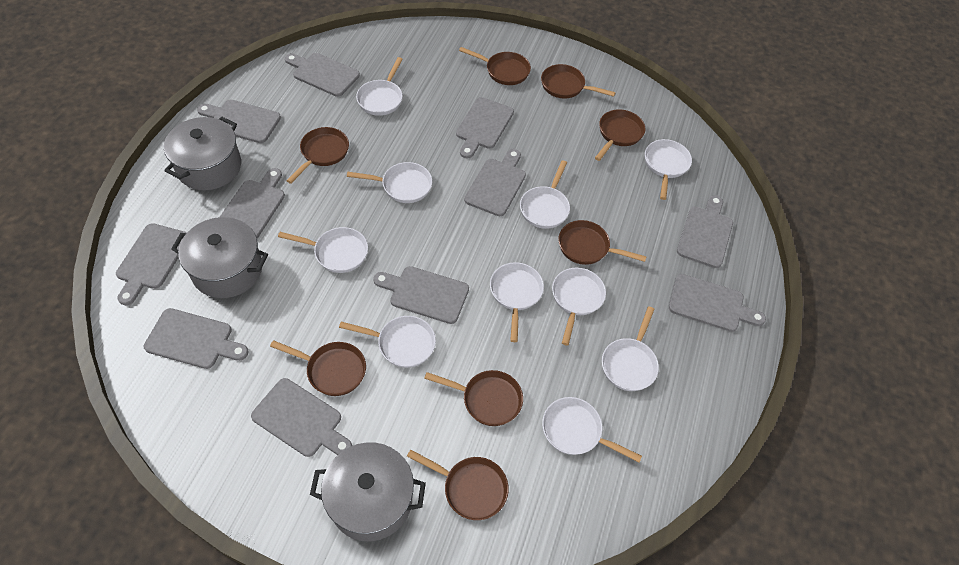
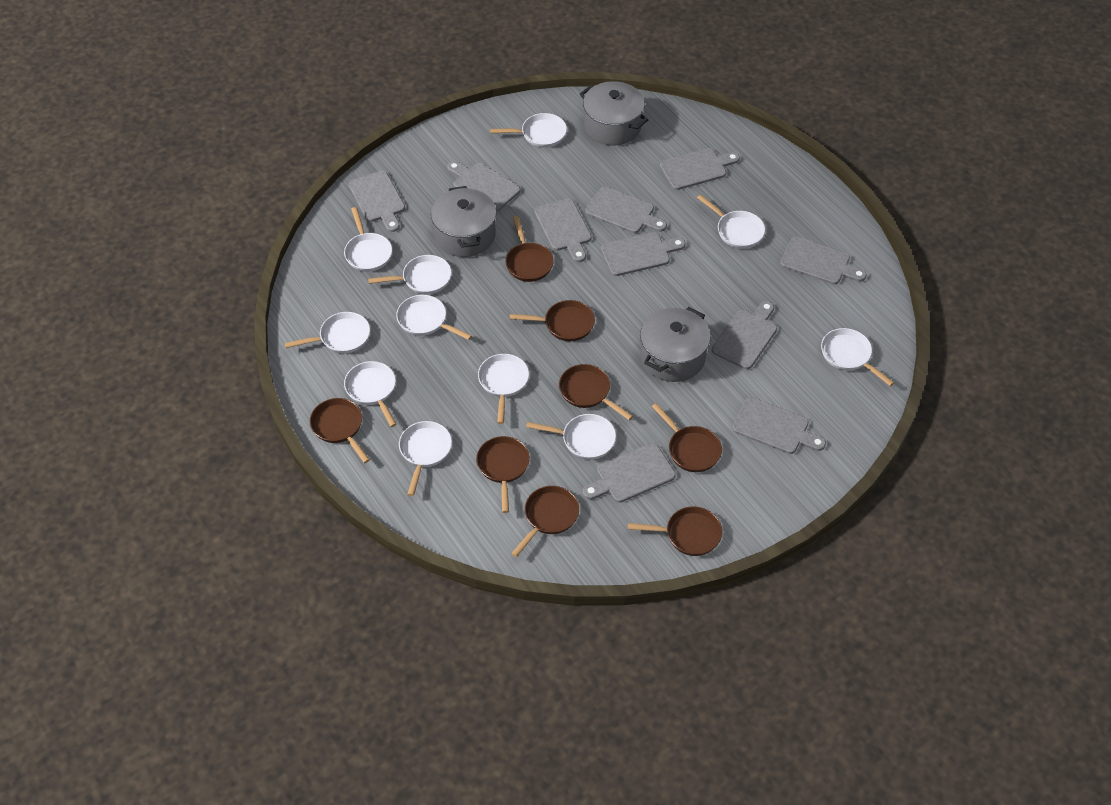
grey cutting board: [116,223,187,305] [144,308,248,369] [197,100,281,143] [220,168,285,239] [251,378,352,457] [285,53,360,97] [373,266,469,324] [456,97,514,158] [464,149,526,216] [669,274,766,332] [677,195,733,268] = 11 -> [349,171,405,232] [447,161,520,212] [534,198,592,262] [583,443,676,503] [585,187,667,233] [601,232,686,276] [660,148,740,190] [712,301,777,369] [732,397,826,454] [780,236,867,284] = 10
white pan: [278,227,368,273] [339,316,436,368] [347,162,432,203] [356,57,403,116] [490,262,544,342] [520,160,570,229] [542,397,642,462] [552,268,606,346] [602,306,659,391] [645,139,692,200] = 10 -> [285,312,370,353] [344,207,392,272] [344,361,397,427] [368,255,451,294] [396,295,472,340] [399,421,452,496] [478,354,529,424] [490,113,567,148] [526,414,616,460] [697,195,765,249] [821,328,894,386] = 11

